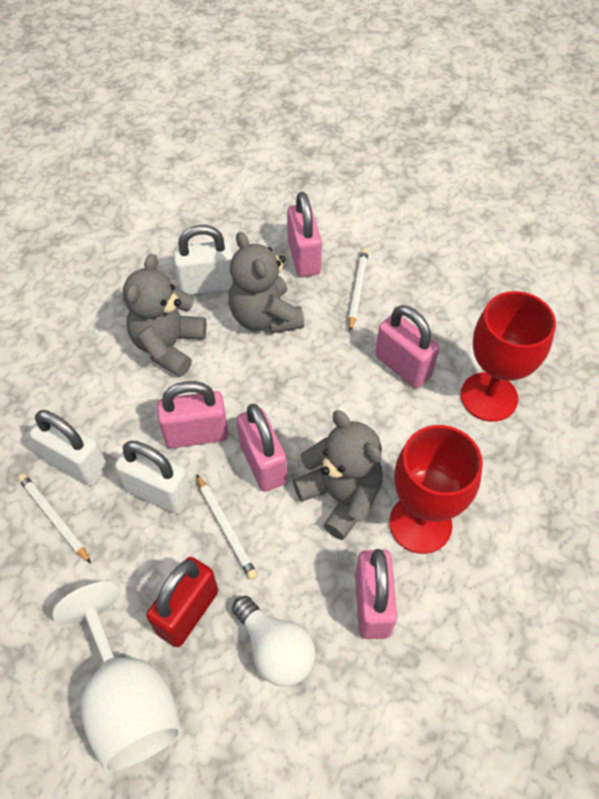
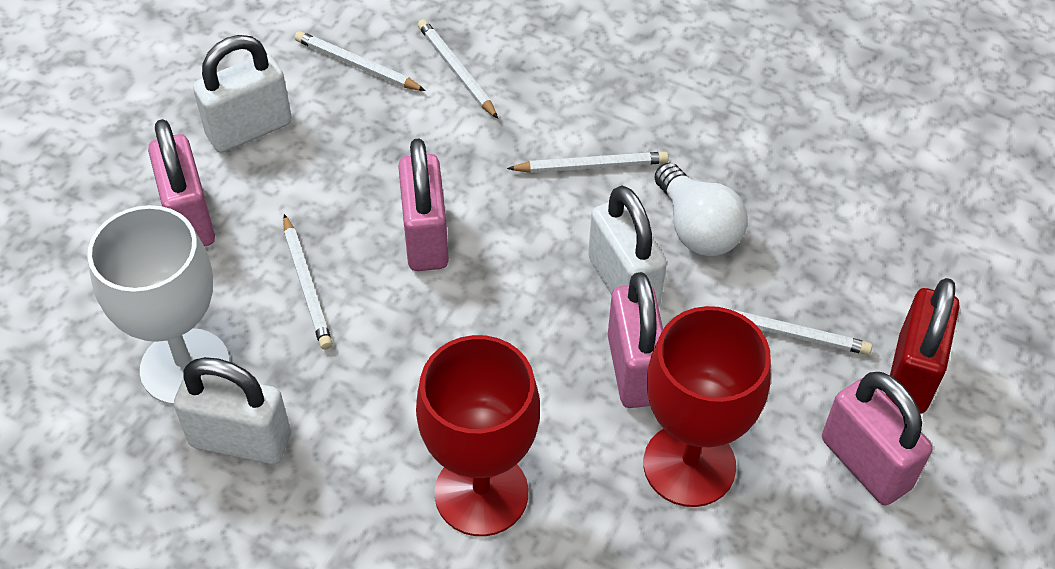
grey teddy bear: [123,254,207,377] [229,232,304,334] [293,410,383,540] = 3 -> none = 0
pink padlock: [157,381,228,449] [236,404,287,492] [287,191,322,277] [355,549,397,639] [375,305,439,388] = 5 -> [148,119,215,247] [398,139,449,271] [608,272,663,408] [822,372,933,505] = 4
white pencil: [18,473,91,563] [197,475,258,580] [349,249,369,331] = 3 -> [283,214,332,350] [295,31,426,91] [418,19,498,119] [507,152,669,173] [723,307,872,355] = 5

